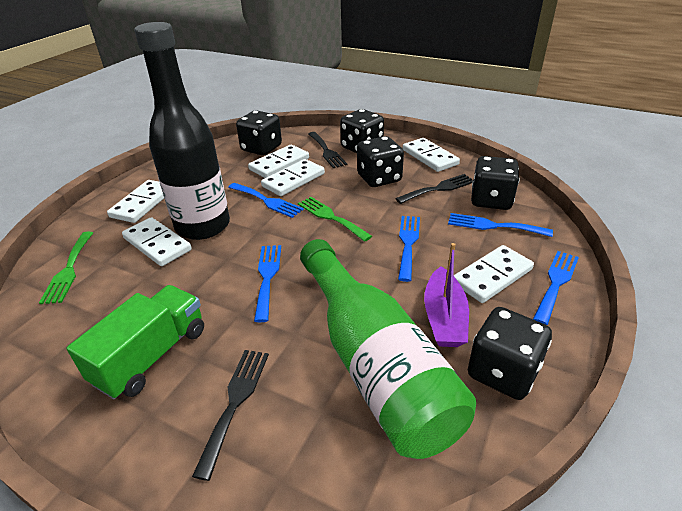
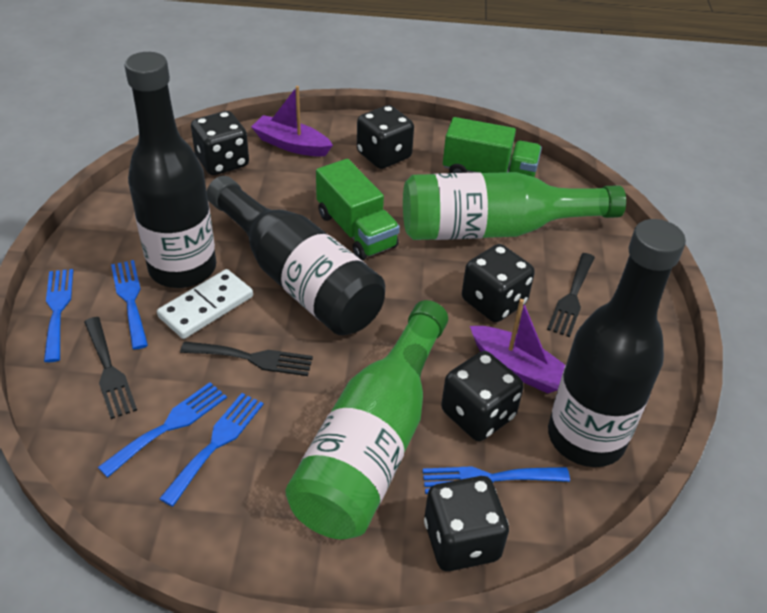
black bottle: [134,22,230,240] = 1 -> [124,52,216,288] [207,176,385,335] [548,219,686,467] = 3
green bottle: [300,239,476,459] = 1 -> [286,300,448,539] [403,172,626,240] = 2
green fork: [39,231,93,304] [298,197,372,242] = 2 -> none = 0
green truck: [66,285,204,399] = 1 -> [316,159,400,261] [443,117,542,177] = 2
purple boat: [424,243,469,347] = 1 -> [251,86,333,157] [470,299,565,394] = 2
white domino: [107,180,164,223] [122,217,192,266] [248,145,309,178] [261,159,325,196] [403,138,460,172] [454,245,534,303] = 6 -> [157,269,253,339] = 1

